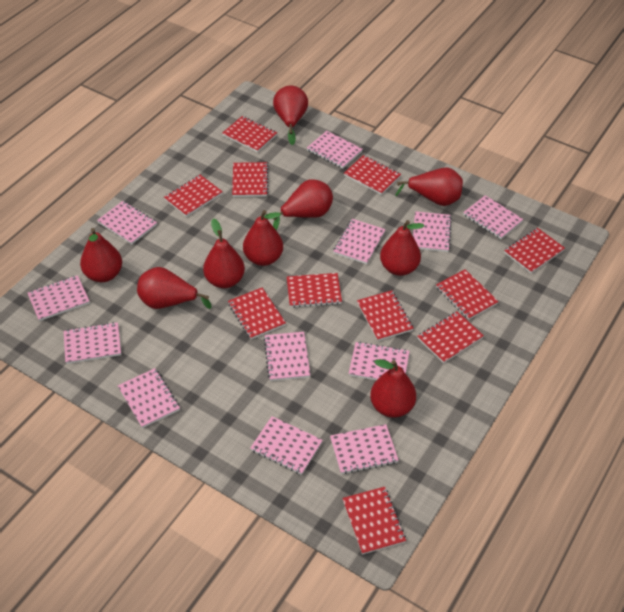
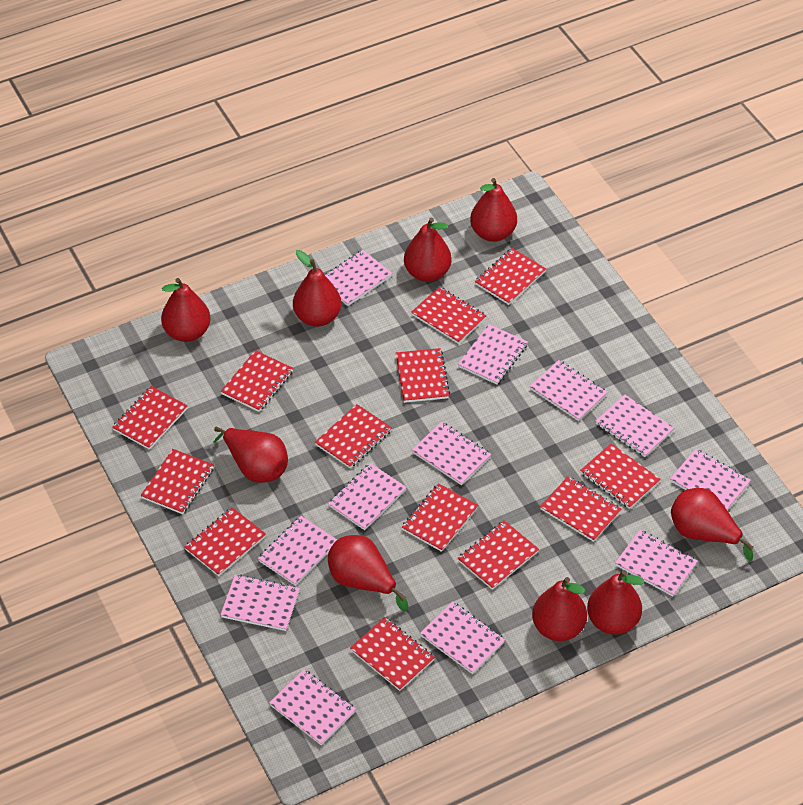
red notebook: [164,175,223,217] [222,116,277,152] [228,288,286,339] [232,162,269,197] [287,273,342,308] [342,487,406,555] [344,155,401,195] [357,290,414,341] [417,311,484,363] [436,269,499,320] [504,228,565,273] = 11 -> [112,386,188,450] [141,449,214,514] [185,507,266,576] [221,350,293,412] [315,404,392,468] [350,617,435,691] [396,348,450,403] [402,483,478,552] [411,287,486,344] [457,520,539,590] [475,248,546,305] [540,476,621,542] [580,444,661,509] = 13

